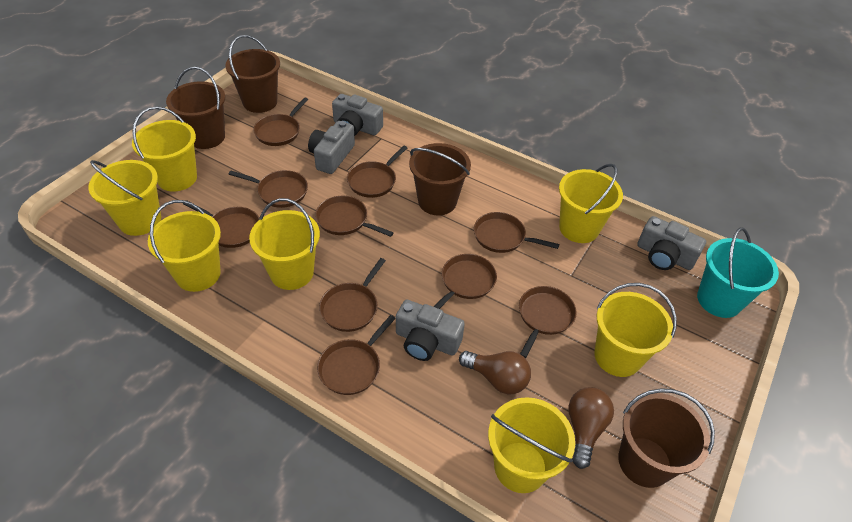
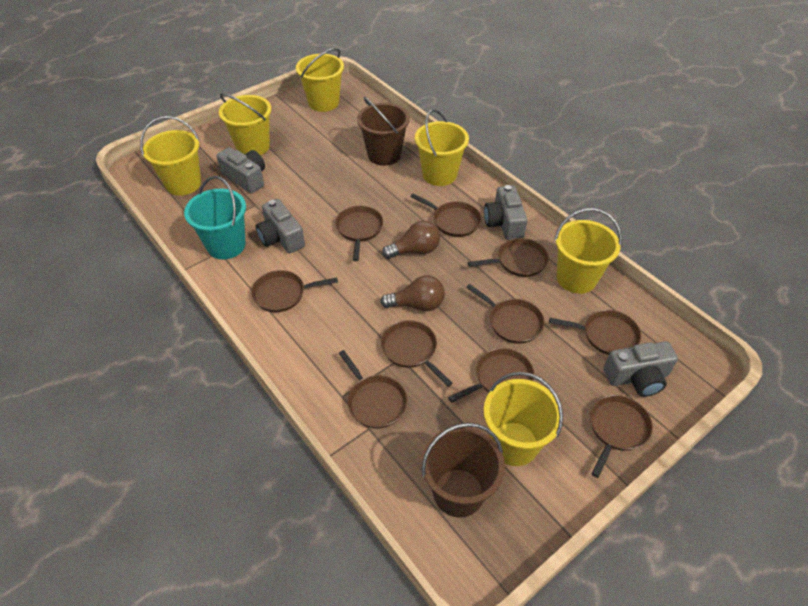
brown bucket: [166,67,225,149] [225,35,280,113] [409,143,471,215] [618,388,715,488] = 4 -> [357,97,410,166] [422,423,505,518] = 2
yellow bucket: [89,160,161,236] [132,106,197,192] [148,200,221,292] [249,198,320,290] [488,397,575,493] [559,164,623,243] [594,283,676,377] = 7 -> [140,116,201,196] [219,93,271,155] [296,48,344,112] [415,109,469,186] [484,372,563,466] [554,208,622,294] = 6

